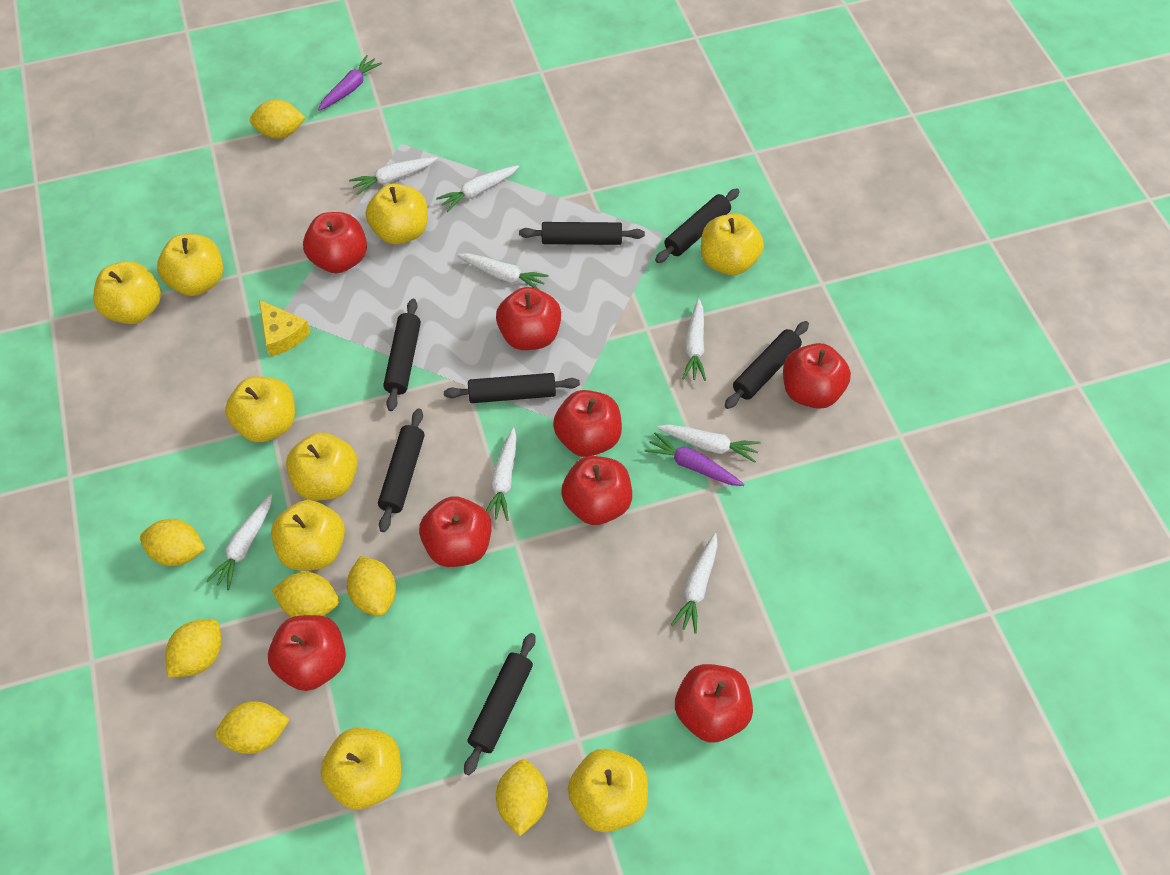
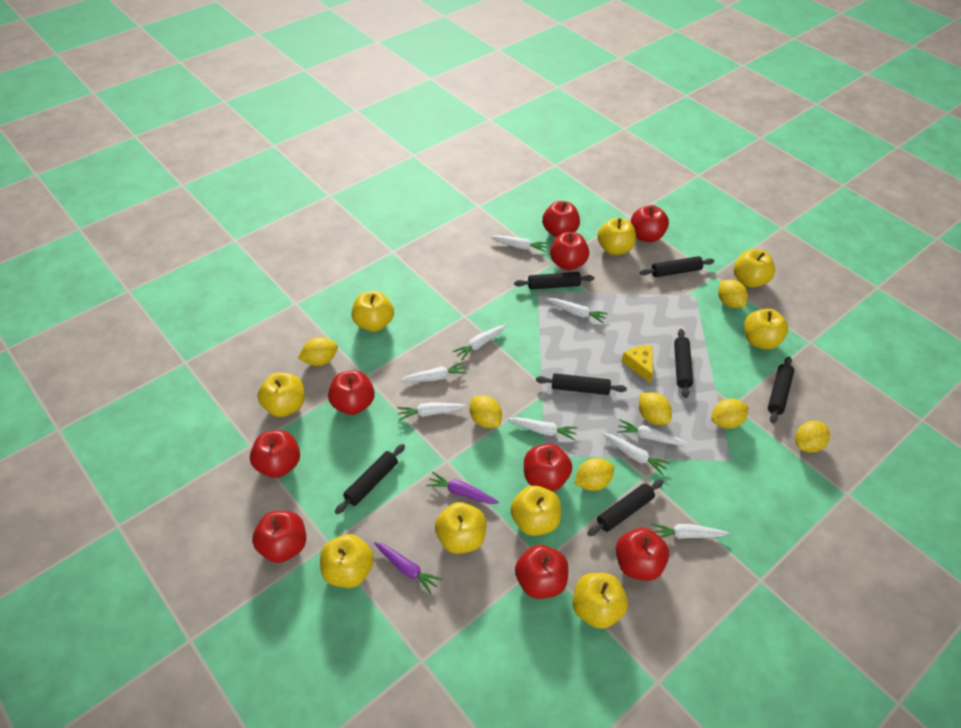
red apple: [268,615,346,691] [303,212,367,273] [419,496,492,567] [496,287,561,350] [553,390,622,457] [561,456,632,525] [675,664,753,743] [783,343,851,409] = 8 -> [250,430,300,478] [252,511,306,563] [328,371,375,415] [515,545,568,599] [524,443,572,491] [542,201,580,237] [550,232,589,270] [616,528,669,581] [631,205,669,242] = 9
white carrot: [206,494,272,590] [349,157,438,195] [436,165,519,212] [457,253,548,290] [486,427,517,521] [657,424,761,463] [671,533,718,633] [682,299,706,381] = 8 -> [397,402,467,421] [400,362,467,382] [452,325,506,361] [490,235,548,252] [507,417,578,441] [547,298,608,324] [603,433,670,475] [617,419,688,446] [651,523,729,539] = 9

